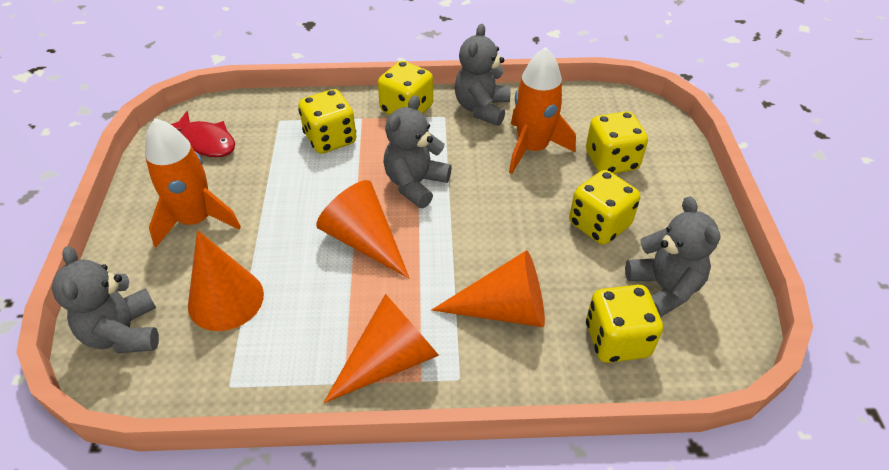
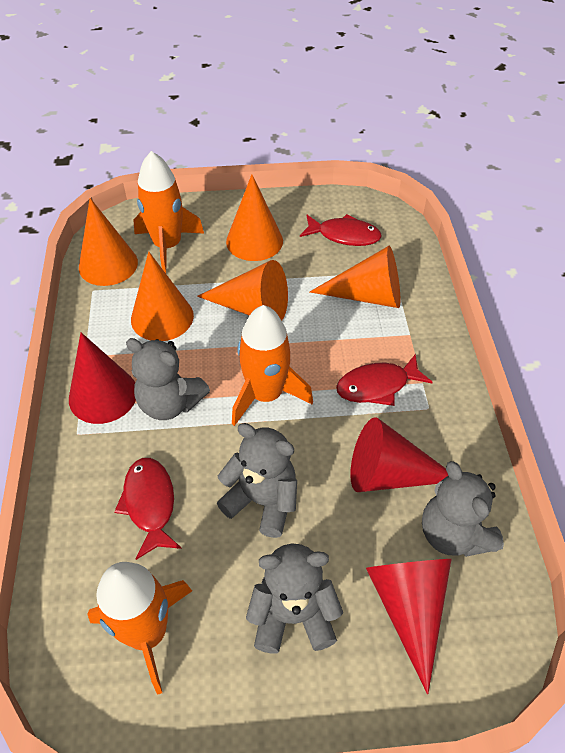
orange cone: [188,230,264,331] [316,180,410,279] [323,294,439,403] [432,250,545,327] = 4 -> [79,198,138,286] [131,252,194,341] [197,260,288,321] [226,174,283,261] [310,246,400,308] = 5
orange rocket: [145,118,241,247] [509,47,576,174] = 2 -> [87,562,192,695] [133,151,204,273] [232,305,313,426] = 3
red cone: none = 0 -> [69,332,136,424] [350,417,448,492] [366,559,452,694] = 3
red fish: [171,111,235,157] = 1 -> [114,458,182,560] [300,214,382,246] [336,354,433,406] = 3
yellow dice: [298,89,356,154] [378,61,433,115] [569,170,640,245] [586,111,648,174] [586,285,663,363] = 5 -> none = 0

